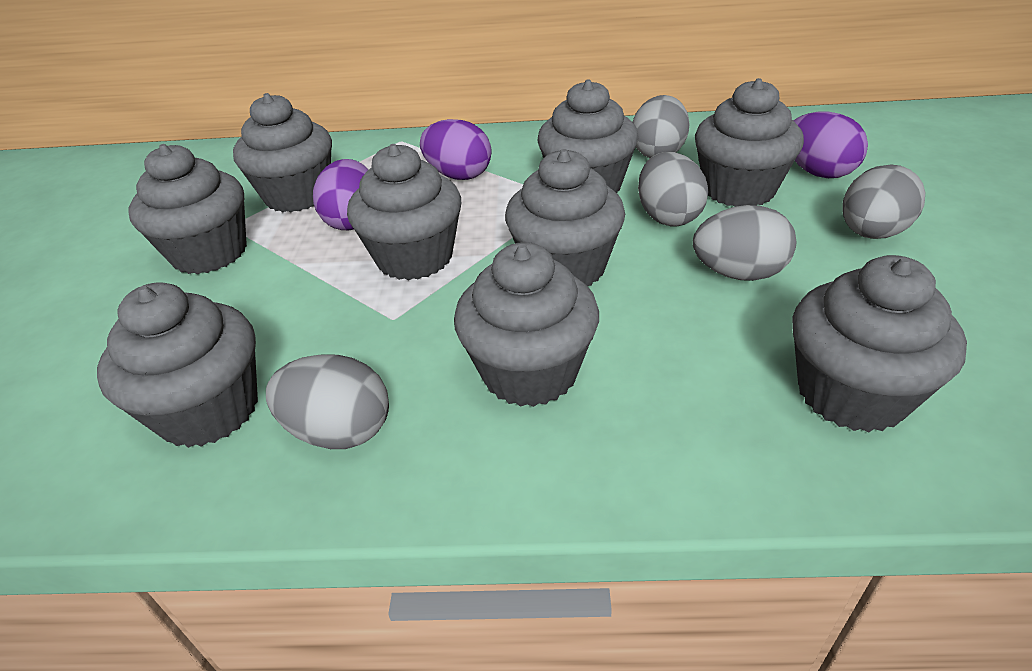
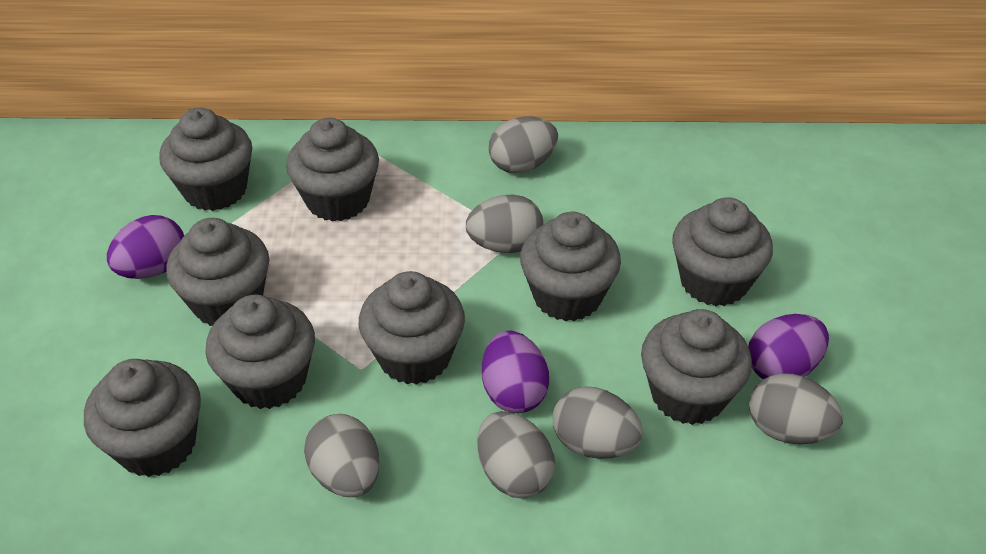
grey egg: [266,354,389,449] [633,95,690,158] [638,152,708,227] [693,205,796,281] [843,164,925,239] = 5 -> [304,414,380,497] [466,195,543,253] [477,411,555,498] [489,116,558,173] [552,386,643,459] [749,373,843,444] = 6

